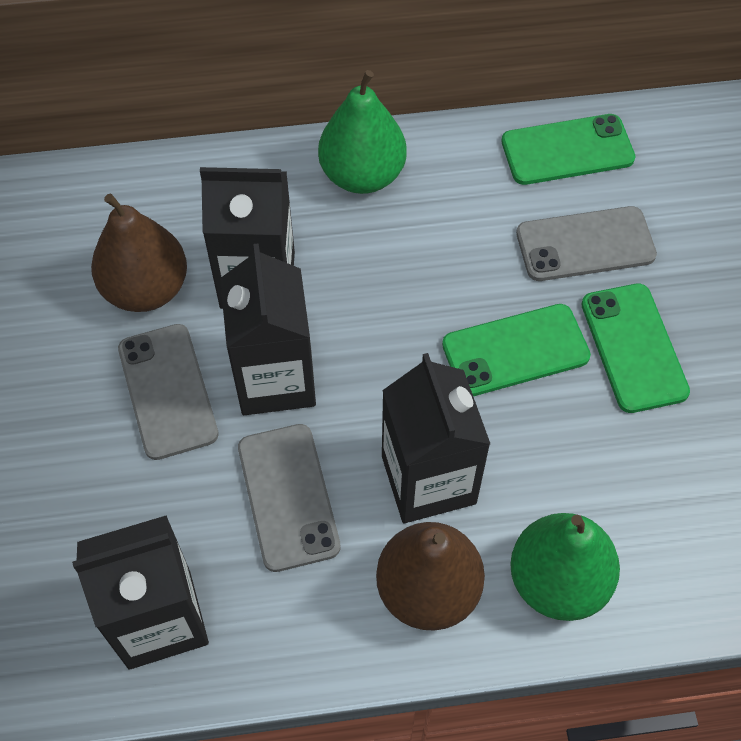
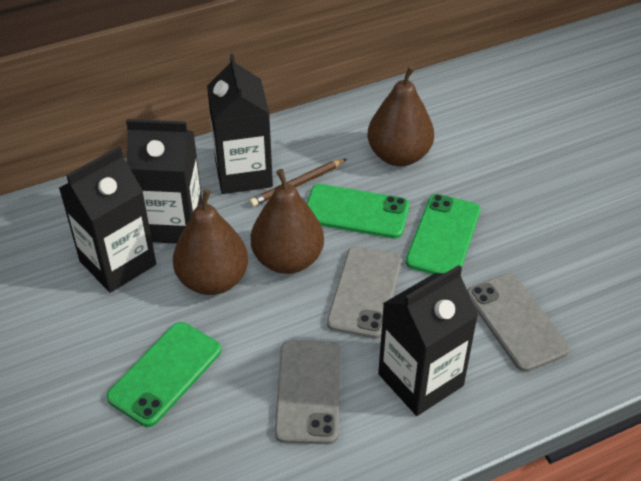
brown pear: [91,194,187,312] [376,522,485,631] = 2 -> [173,189,248,295] [251,169,324,274] [368,66,434,166] = 3
brown pencil: none = 0 -> [250,159,346,207] = 1
green pear: [318,70,407,194] [510,513,620,621] = 2 -> none = 0

